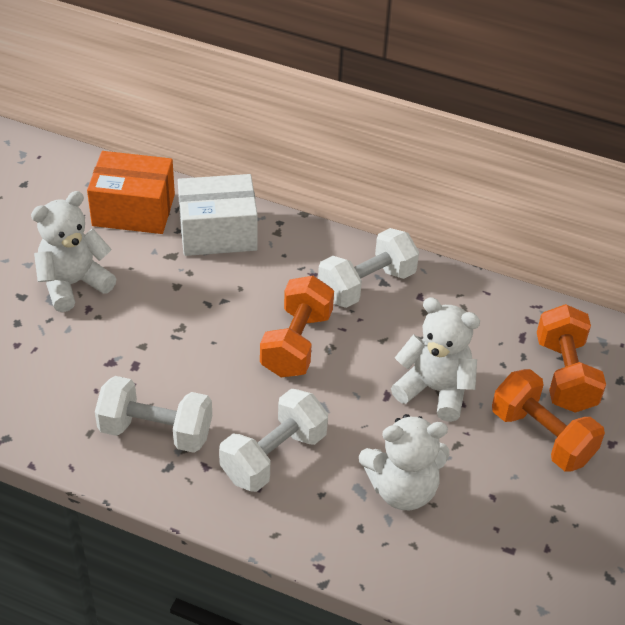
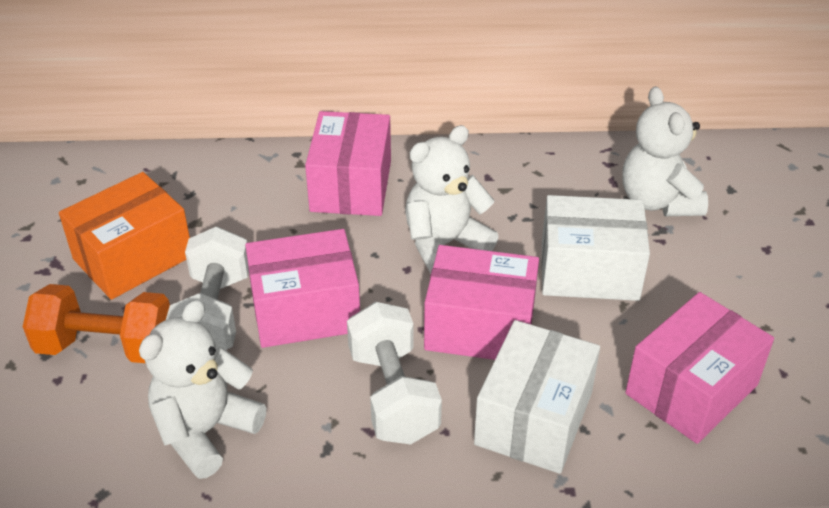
orange dumbbell: [260,276,334,377] [492,369,605,472] [537,304,606,413] = 3 -> [23,284,170,363] = 1
pink box: none = 0 -> [245,229,360,348] [305,111,391,216] [424,245,539,360] [625,292,774,444] = 4
white box: [178,174,258,256] = 1 -> [474,320,600,474] [541,195,650,301] = 2
white dumbbell: [95,376,212,453] [219,389,328,492] [318,228,419,308] = 3 -> [166,227,249,350] [347,302,442,444] = 2

